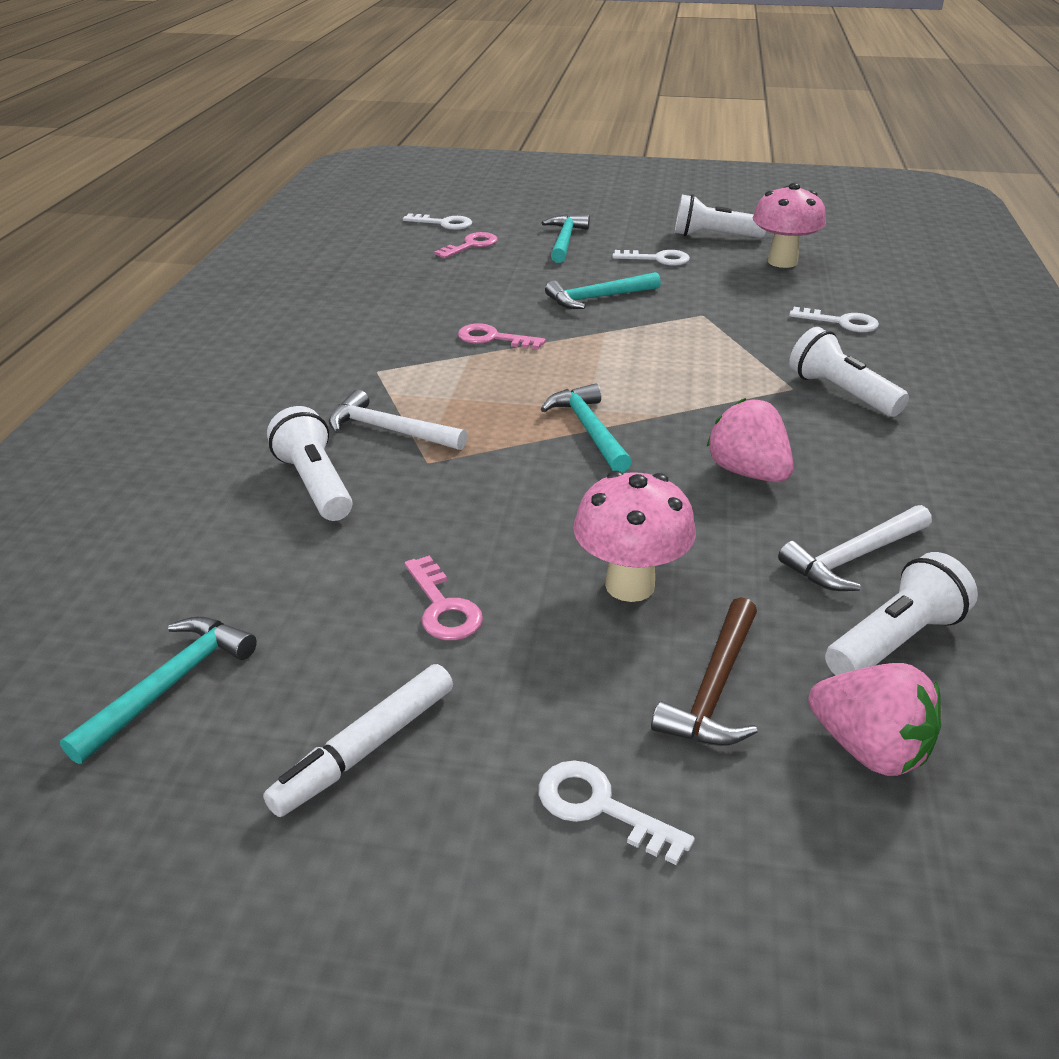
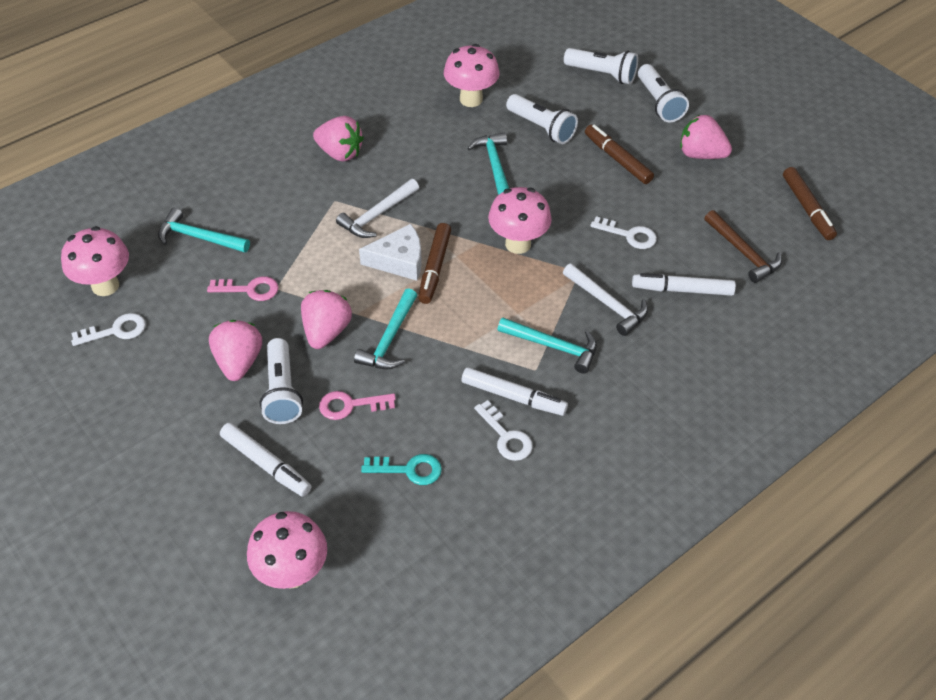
brown marker: none = 0 -> [418,223,451,304] [585,125,654,184] [783,167,837,240] = 3
pink key: [405,555,483,640] [434,232,498,259] [458,323,546,350] = 3 -> [207,276,279,301] [319,391,396,420] = 2
pink mushroom: [573,471,696,602] [753,183,826,268] = 2 -> [61,226,129,296] [247,511,327,589] [444,44,499,107] [488,187,552,254] = 4
pink strawberry: [707,398,794,482] [808,663,941,776] = 2 -> [209,320,262,381] [301,290,352,349] [313,116,364,162] [680,115,732,159] = 4
turquoise key: none = 0 -> [361,454,442,485] = 1
white cheese: none = 0 -> [359,224,422,281] = 1
white key: [403,213,472,230] [539,761,695,865] [612,250,690,266] [789,307,879,332] = 4 -> [71,313,146,346] [474,400,533,461] [590,216,657,249] = 3
white marker: [263,664,453,817] = 1 -> [220,423,311,497] [461,367,568,416] [632,273,736,296] = 3

